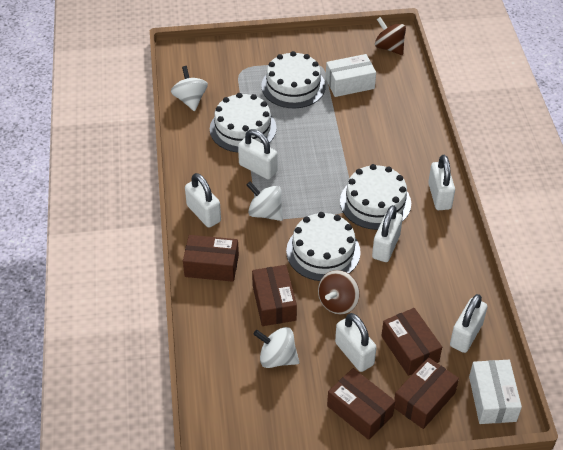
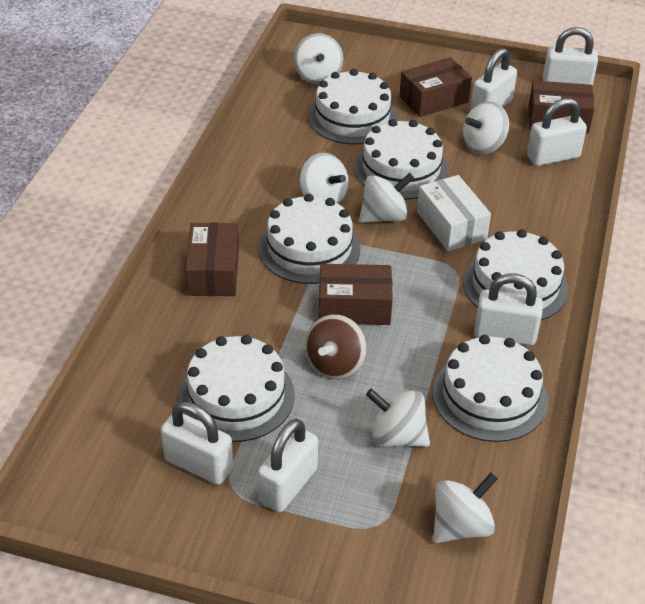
brown box: [183,235,239,282] [252,265,297,326] [327,368,395,440] [381,308,442,376] [394,357,459,429] = 5 -> [185,223,239,296] [319,264,393,325] [399,57,472,117] [528,81,595,134] = 4
brown spinning top: [318,270,360,315] [375,17,406,55] = 2 -> [305,314,367,379] = 1
white box: [326,54,376,97] [469,360,522,424] = 2 -> [417,175,491,251] = 1
white cake: [210,93,276,153] [261,51,326,108] [286,212,361,281] [340,164,411,230] = 4 -> [179,335,295,442] [259,194,360,284] [308,69,397,144] [354,119,449,200] [433,335,548,442] [463,229,568,320] = 6
white spinning top: [171,66,208,111] [247,182,283,221] [253,327,299,368] = 3 -> [294,33,343,84] [300,153,349,204] [359,173,414,223] [366,389,430,447] [433,473,498,543] [462,101,509,154] = 6

